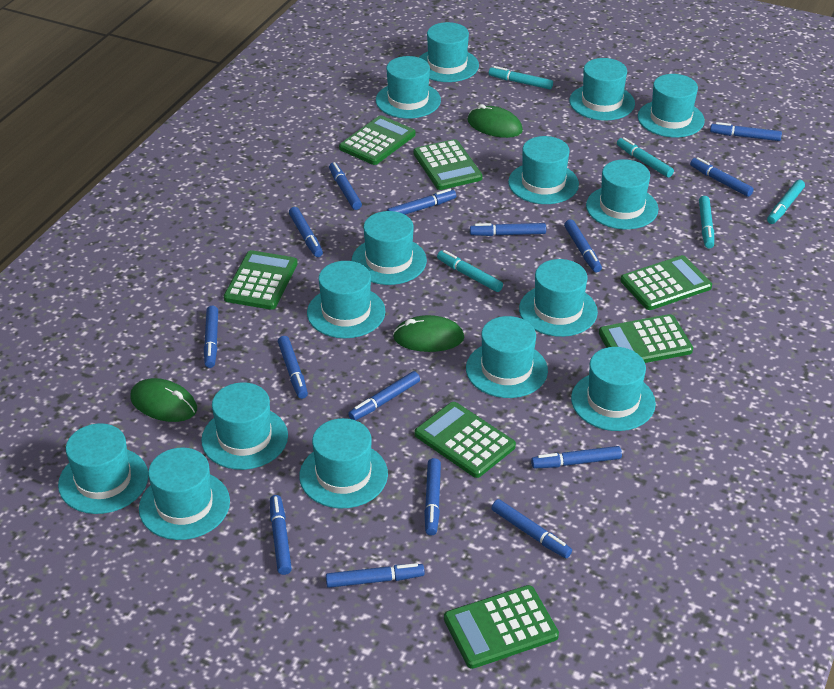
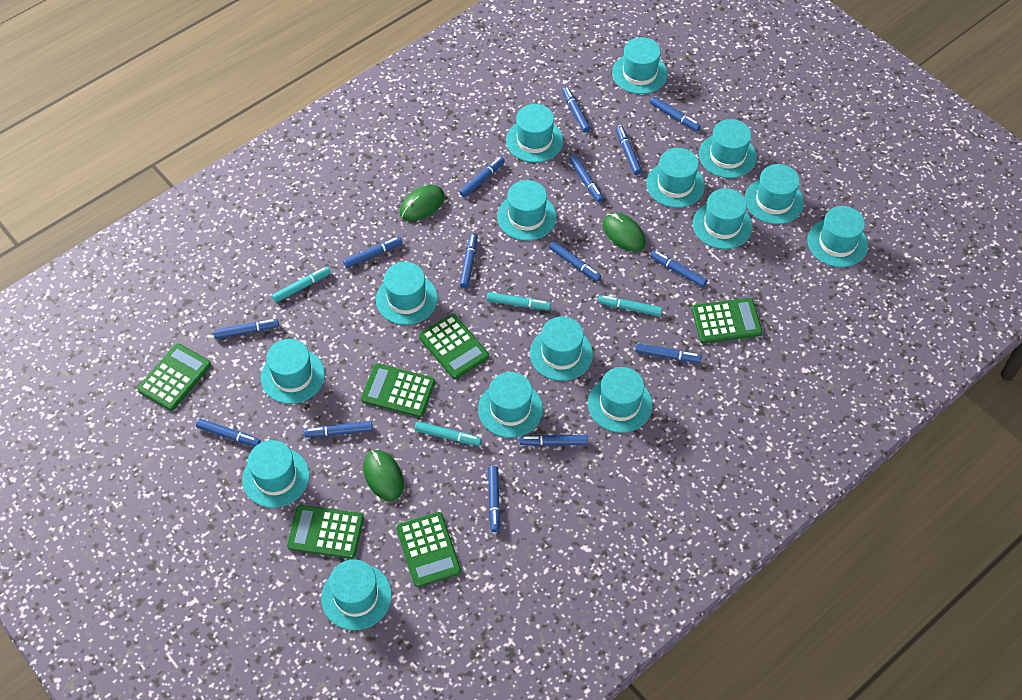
green calculator: [224,250,298,310] [339,115,415,165] [413,139,483,190] [415,402,516,478] [444,585,559,669] [599,314,693,363] [620,255,712,310] = 7 -> [138,343,211,411] [287,505,364,559] [361,364,435,417] [396,512,461,587] [419,314,489,379] [692,298,762,343] = 6
turquoise marker: [437,250,503,292] [489,66,553,89] [617,137,674,178] [699,196,714,248] [767,180,805,224] = 5 -> [272,266,331,303] [415,422,482,446] [487,292,551,310] [598,295,662,316] = 4

